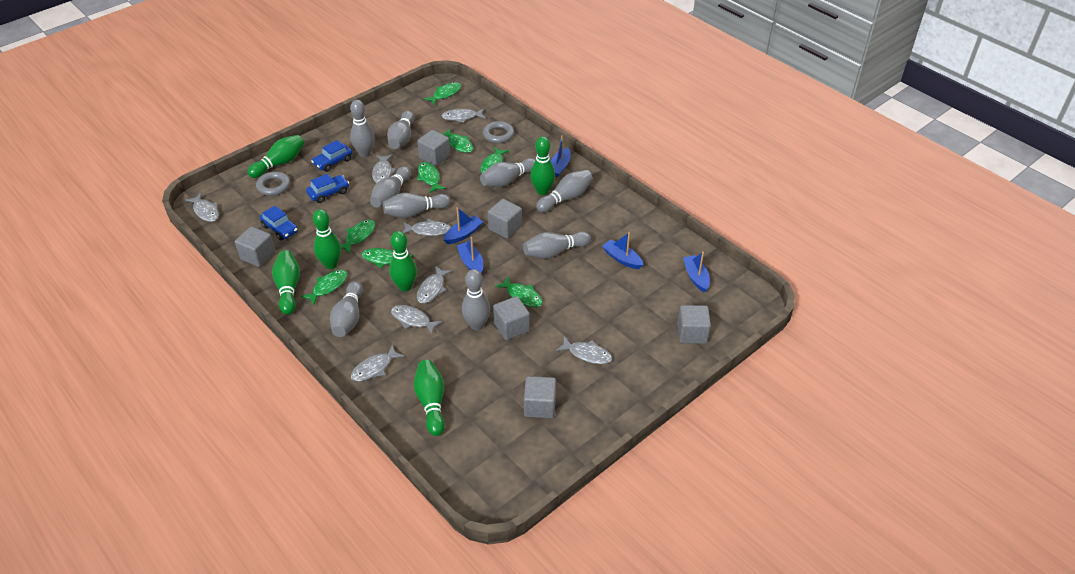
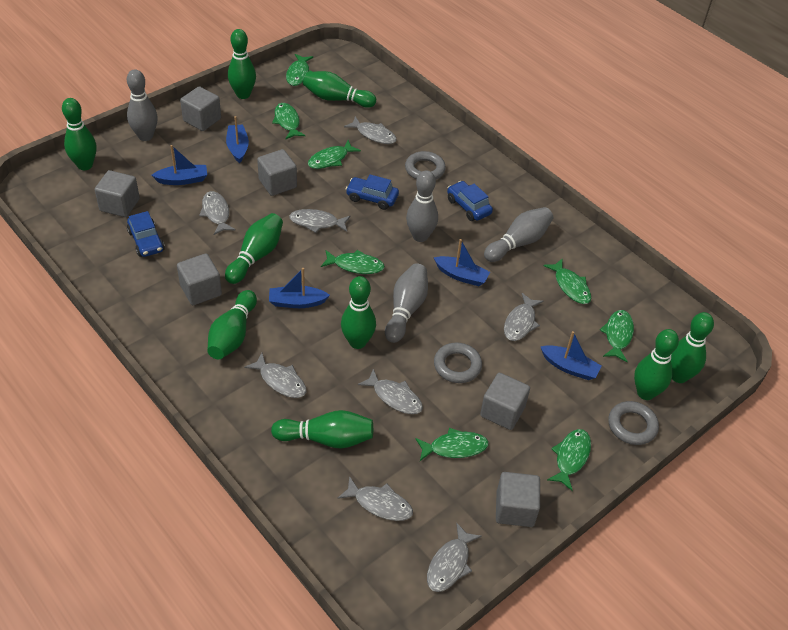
green bowling pin: [247,135,304,178] [272,250,300,315] [313,209,341,269] [389,231,417,292] [414,360,445,436] [530,137,555,195] = 6 -> [62,98,96,170] [207,290,257,360] [225,213,283,284] [228,29,256,99] [271,410,373,449] [303,71,376,108] [341,276,376,349] [634,329,679,400] [671,312,714,383] = 9
grey bowling pin: [330,281,363,337] [350,100,375,157] [370,167,411,208] [383,193,451,218] [387,111,414,149] [462,269,490,330] [480,158,536,187] [523,232,591,259] [536,170,593,212] = 9 -> [127,69,158,141] [385,263,428,343] [406,170,438,242] [484,207,553,262] = 4
grey ring: [256,171,290,196] [483,121,514,143] = 2 -> [405,151,446,179] [434,343,482,383] [608,401,659,445] = 3

